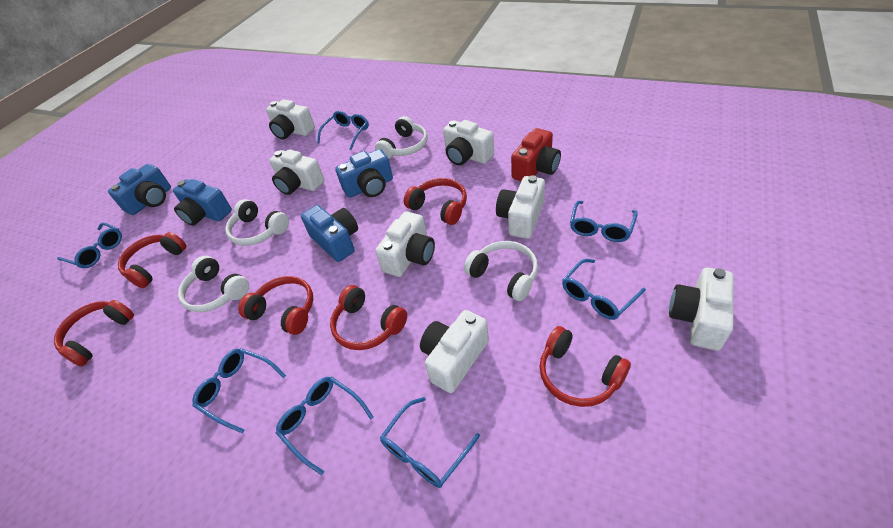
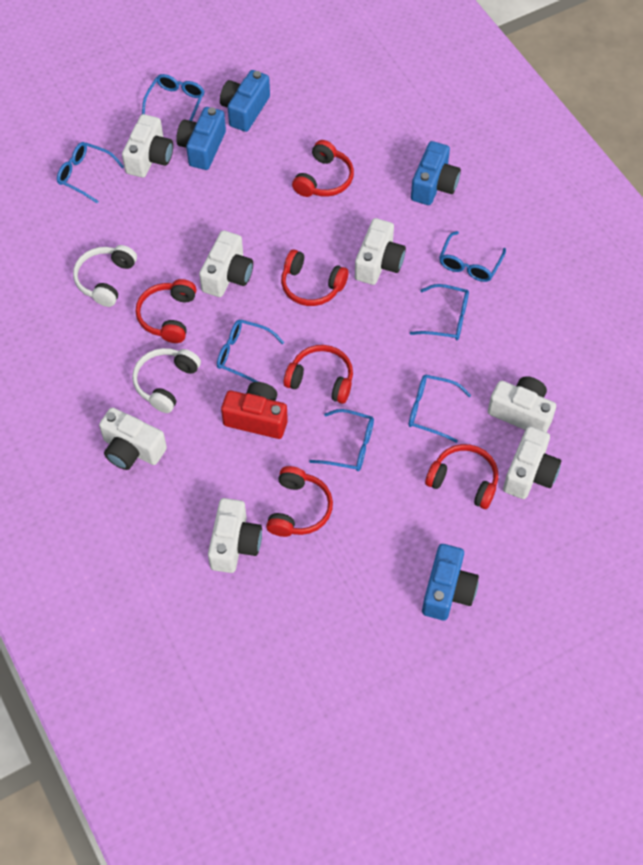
white headphones: [178,256,249,312] [225,199,289,246] [375,116,428,159] [464,241,538,301] = 4 -> [73,245,137,307] [132,348,201,413] = 2

